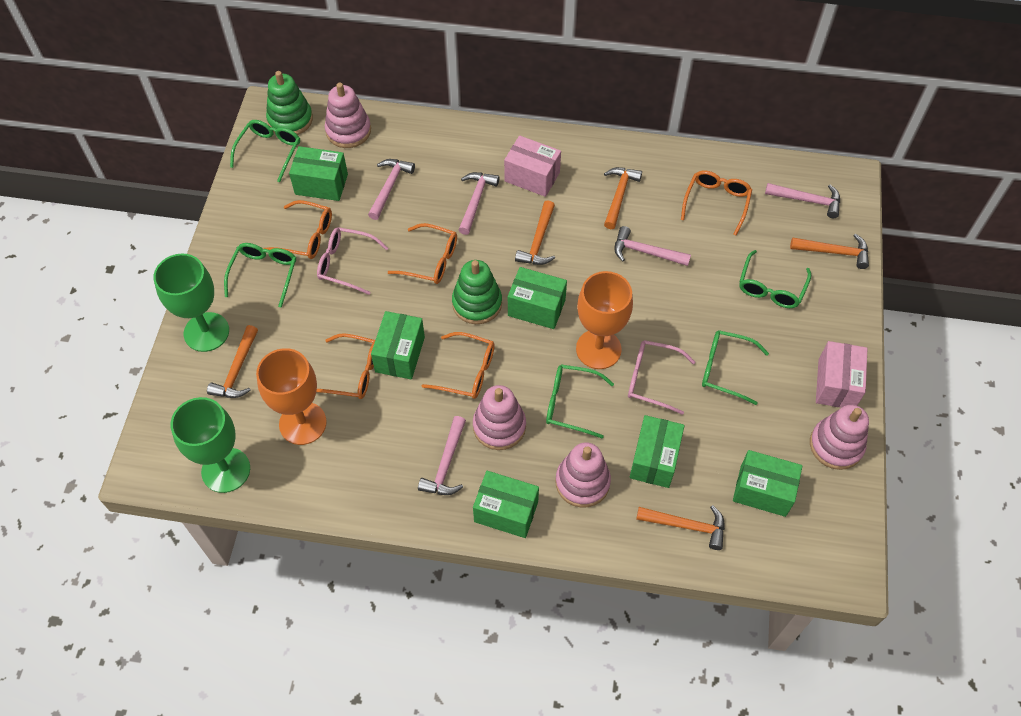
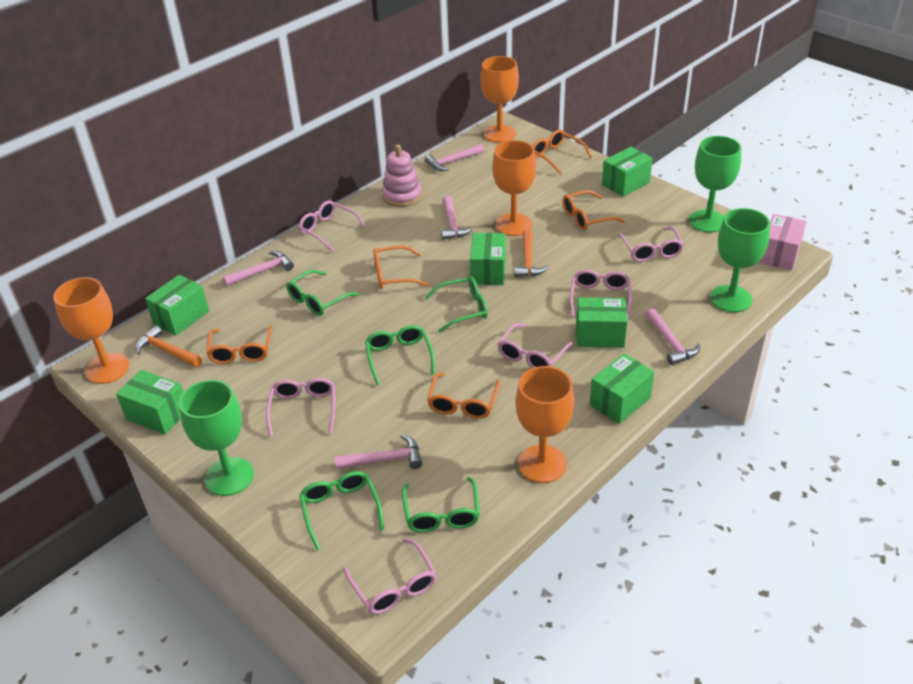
green goblet: [153,253,229,352] [171,397,250,493] = 2 -> [179,380,254,496] [689,136,741,232] [710,208,770,312] = 3
green stacking toy: [266,71,313,135] [452,260,502,324] = 2 -> none = 0
orange goblet: [256,348,327,445] [576,271,633,369] = 2 -> [54,277,129,384] [480,56,519,143] [492,140,536,236] [515,366,574,483] = 4
orange hammer: [207,325,258,398] [515,200,555,265] [604,167,642,229] [636,505,725,550] [790,234,869,269] = 5 -> [136,325,202,367] [514,230,549,277] = 2
pink box: [504,135,561,197] [816,341,868,408] = 2 -> [759,214,807,270] = 1
pink glasses: [317,227,388,295] [628,340,695,415] = 2 -> [266,378,335,437] [298,200,367,252] [343,538,437,614] [498,323,574,368] [570,269,632,321] [617,227,684,262] = 6
pink stacking toy: [325,82,371,148] [473,385,526,450] [555,442,611,507] [810,405,869,470] = 4 -> [382,145,422,207] = 1

